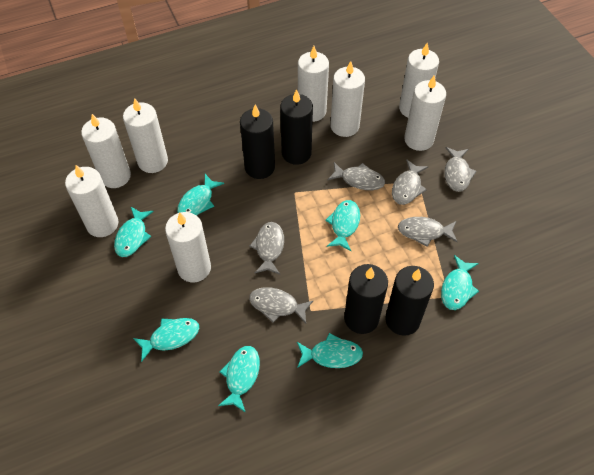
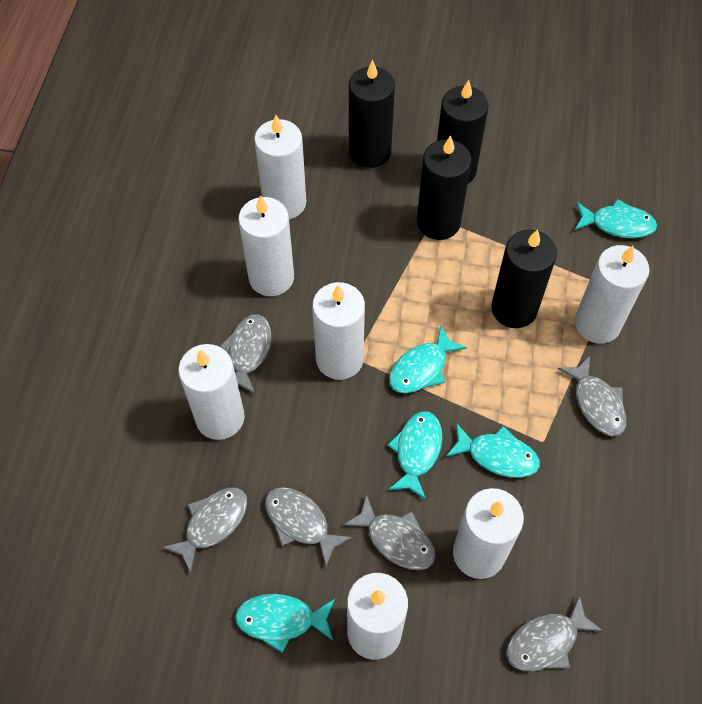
turquoise fish: [114,207,154,257] [133,318,199,362] [177,174,224,216] [218,346,260,413] [297,333,363,368] [325,200,360,251] [441,255,479,310] = 7 -> [235,594,335,653] [387,411,442,500] [389,326,467,393] [446,423,540,478] [575,199,657,238] = 5
white candle: [65,165,118,237] [81,114,131,188] [123,98,168,173] [165,212,211,282] [298,46,329,122] [330,61,365,137] [399,43,439,117] [404,76,446,151] = 8 -> [178,344,245,440] [238,195,294,296] [254,115,306,219] [312,282,365,380] [347,573,408,660] [453,488,524,579] [575,245,650,343] = 7

